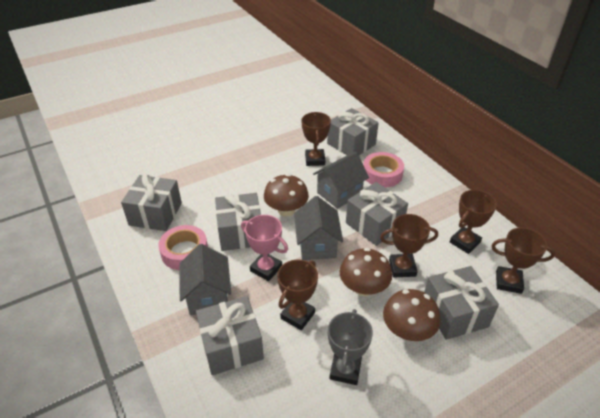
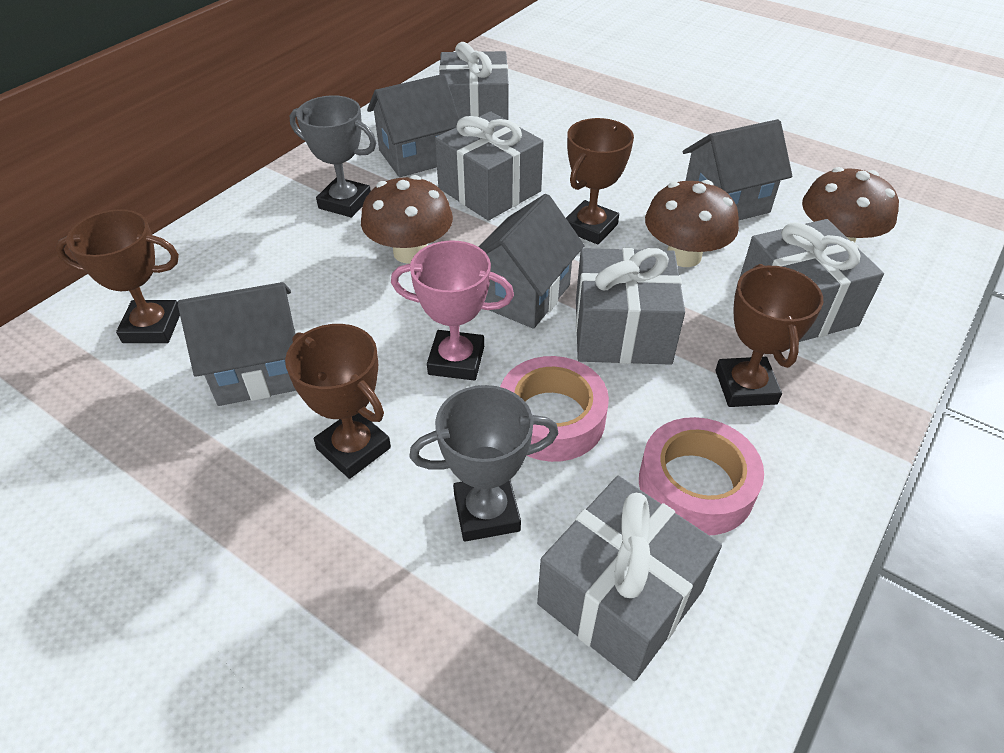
brown trophy: [277,260,318,330] [301,112,331,166] [380,214,438,277] [450,190,497,254] [492,227,555,294] = 5 -> [55,209,180,343] [285,324,391,479] [566,118,634,244] [715,264,823,407] = 4
grey gift: [121,174,182,231] [196,296,264,375] [215,193,261,251] [327,108,379,155] [346,182,408,246] [424,266,499,340] = 6 -> [435,111,544,221] [439,42,509,120] [537,476,722,681] [576,248,685,365] [739,219,884,342] = 5
grey house: [179,244,231,315] [294,196,343,260] [313,152,369,209] = 3 -> [178,282,296,406] [367,74,459,177] [478,194,585,329] [682,119,792,220] = 4
grey trophy: [328,309,373,385] = 1 -> [290,95,376,217] [410,385,559,542] = 2

